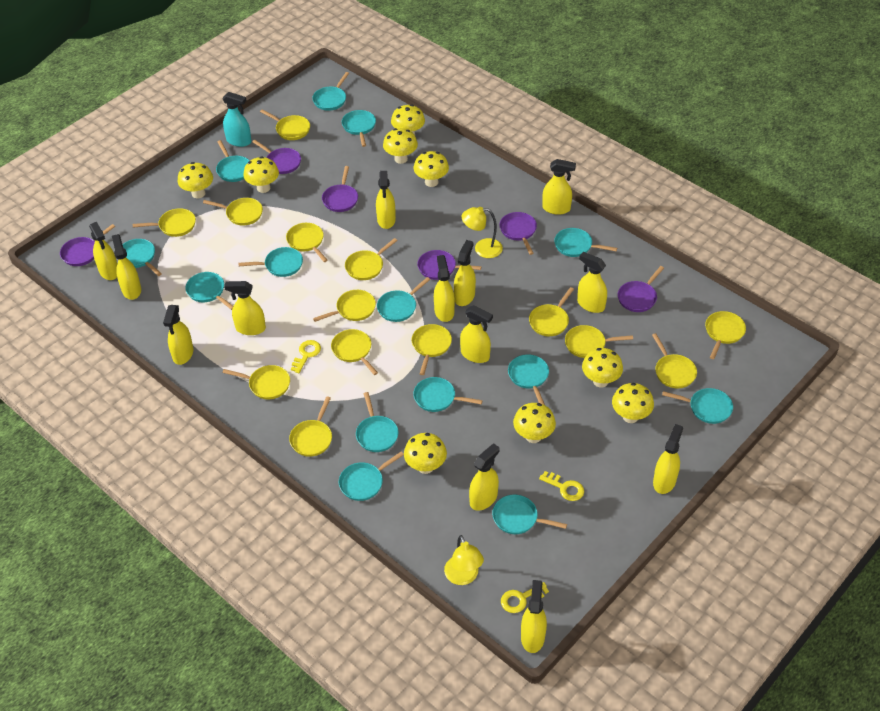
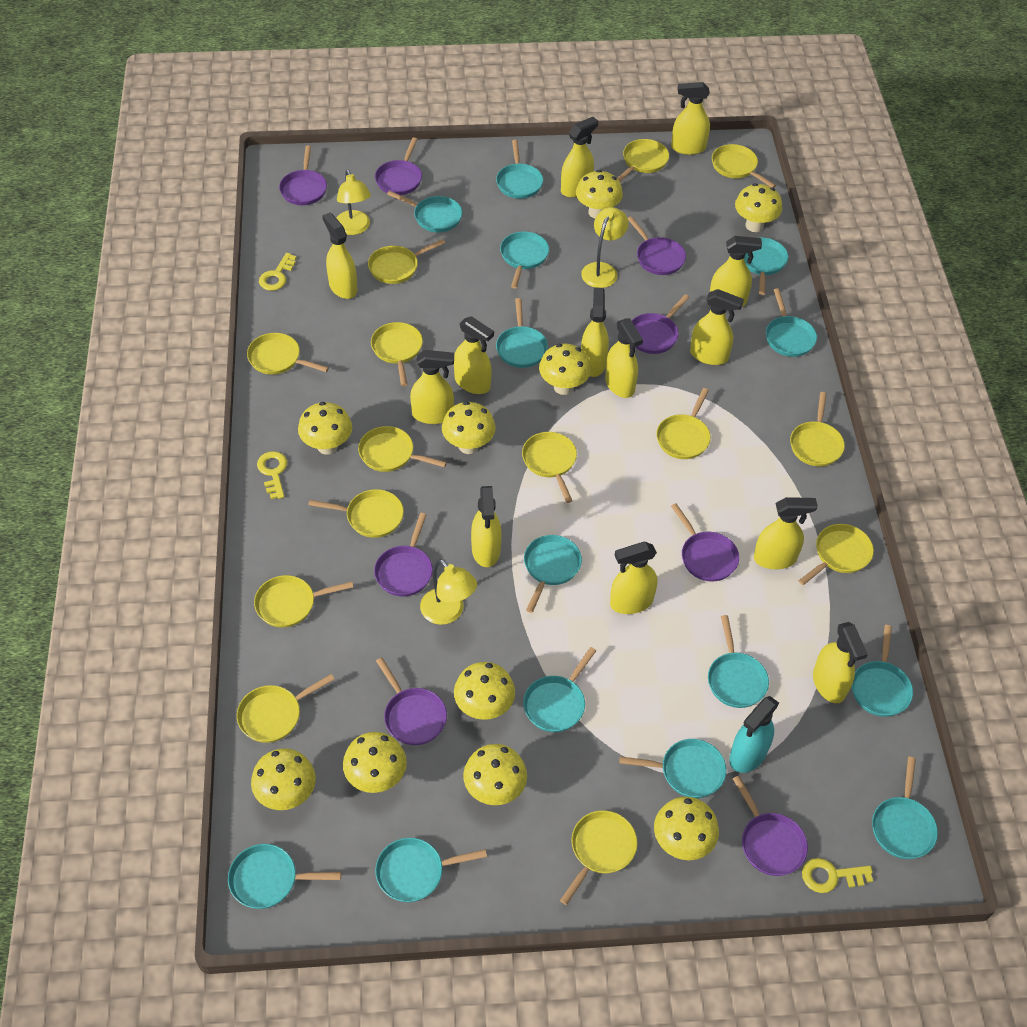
purple pan: [60,224,115,266] [252,140,301,174] [322,166,358,212] [417,250,481,280] [499,212,537,255] [618,266,664,312] = 6 -> [279,146,327,205] [374,513,433,596] [375,137,422,195] [376,657,447,745] [628,216,686,275] [632,294,690,354] [671,503,739,582] [733,776,808,876] = 8
yellow lamp: [444,535,484,585] [462,207,503,258] = 2 -> [336,169,371,235] [420,559,477,625] [581,207,629,288] = 3
yellow mushroom: [178,162,213,198] [244,156,279,193] [383,128,418,164] [391,104,425,135] [404,433,447,474] [414,151,449,187] [513,403,556,443] [582,348,623,388] [612,383,654,423] = 9 -> [251,748,316,810] [298,402,352,455] [343,732,407,793] [442,401,496,454] [454,662,515,720] [463,744,527,805] [539,344,591,395] [576,170,623,218] [654,797,719,860] [735,183,782,232] = 10

